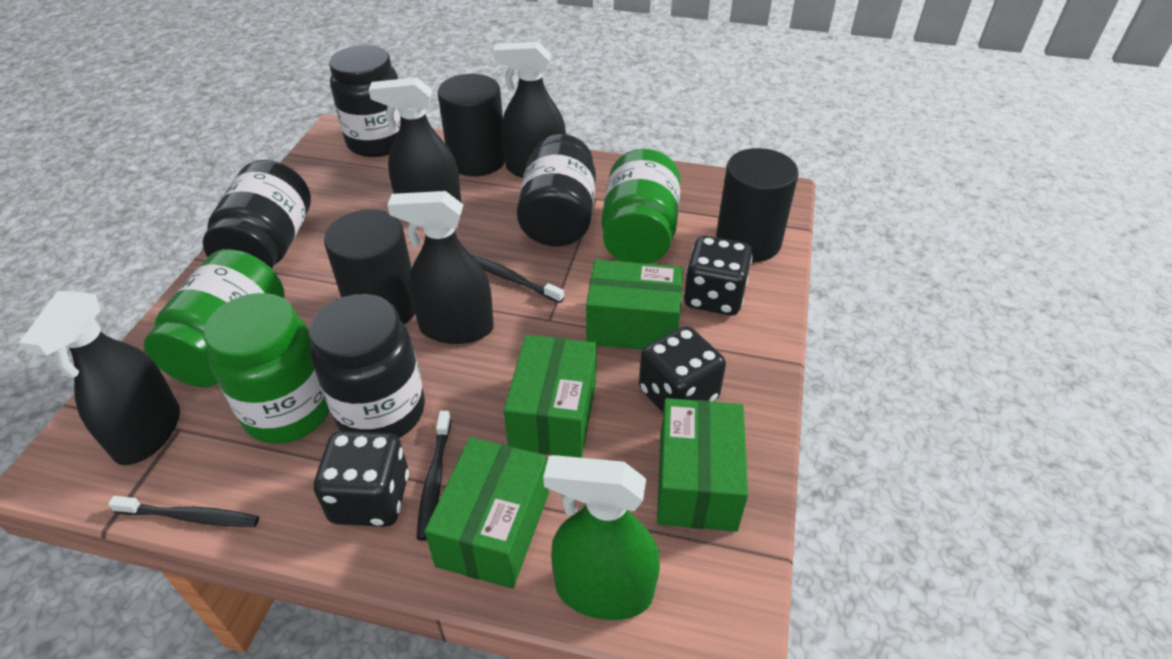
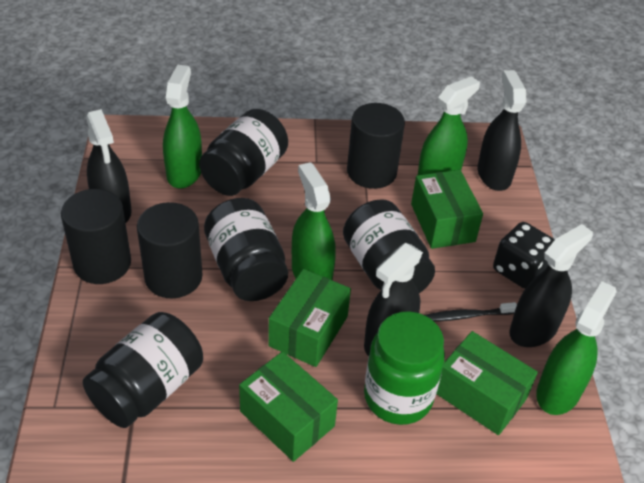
black dice: [314,431,409,527] [639,326,726,413] [683,236,753,316] = 3 -> [493,222,555,289] = 1
black toothbrush: [108,496,259,527] [416,411,451,541] [472,255,564,303] = 3 -> [425,302,517,322] = 1
green jar: [144,249,285,387] [204,293,330,444] [601,149,681,264] = 3 -> [364,311,445,425] = 1
green spray bottle: [543,455,660,620] = 1 -> [163,65,202,188] [292,162,336,281] [418,76,480,175] [536,281,616,415] = 4

